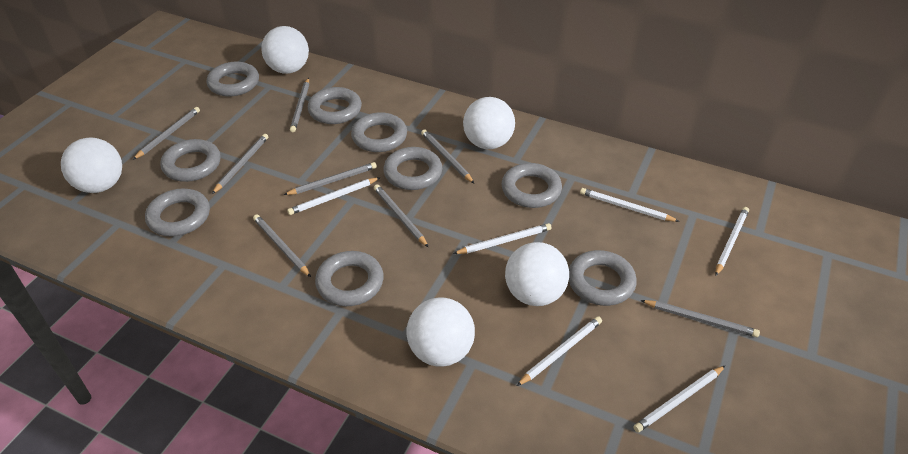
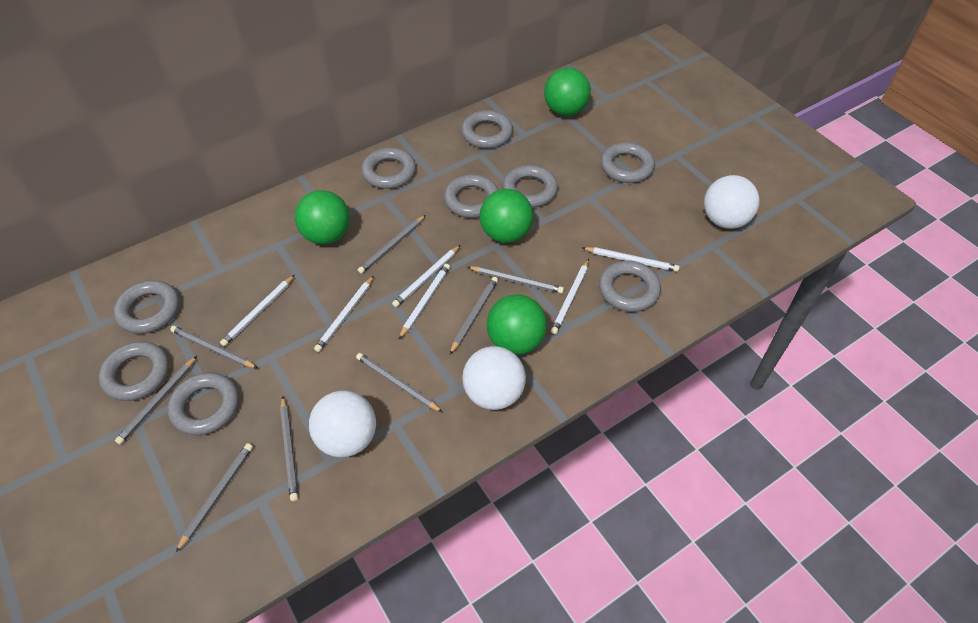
green ball: none = 0 -> [295,190,350,245] [480,189,533,243] [487,294,547,355] [544,68,591,116] = 4
white ball: [61,137,122,193] [261,26,309,74] [407,297,475,367] [463,97,515,149] [505,242,569,306] = 5 -> [309,390,376,457] [462,346,526,410] [704,175,760,229] = 3

